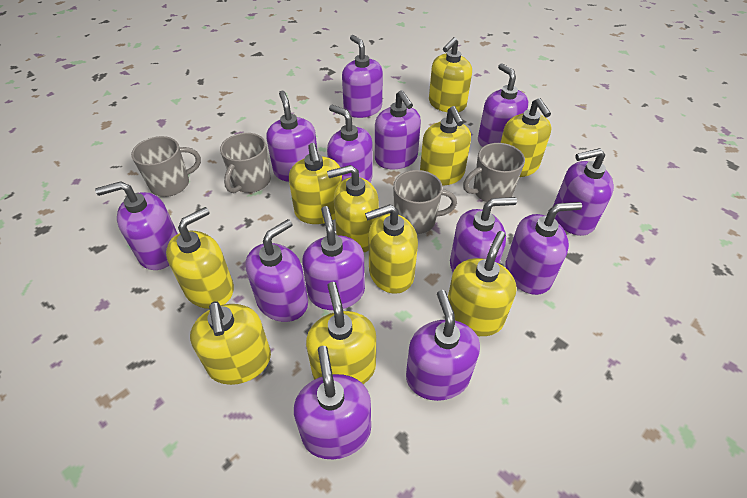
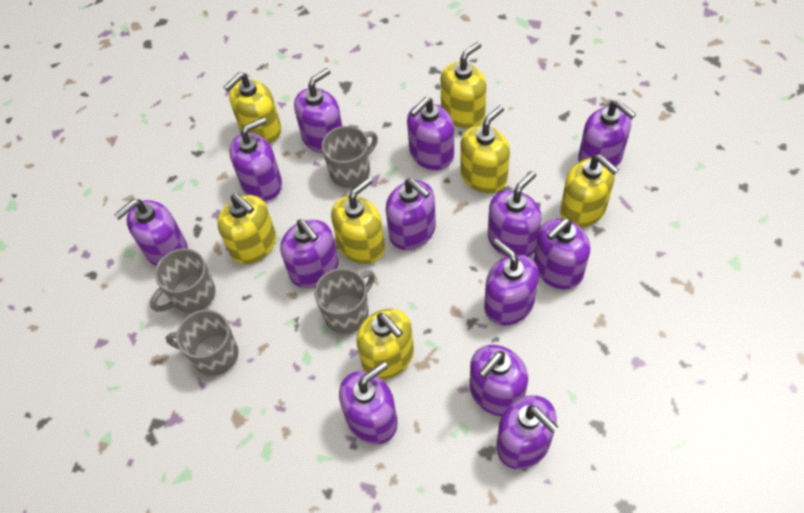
yellow soap dispenser: [166,207,234,309] [190,301,271,385] [289,143,342,224] [306,282,376,384] [327,165,379,252] [365,204,418,294] [420,106,471,186] [429,37,472,112] [448,231,517,336] [500,98,552,177] = 10 -> [217,194,276,264] [224,72,281,144] [331,177,385,264] [356,308,414,380] [440,42,487,129] [460,105,510,193] [560,154,619,228] = 7

